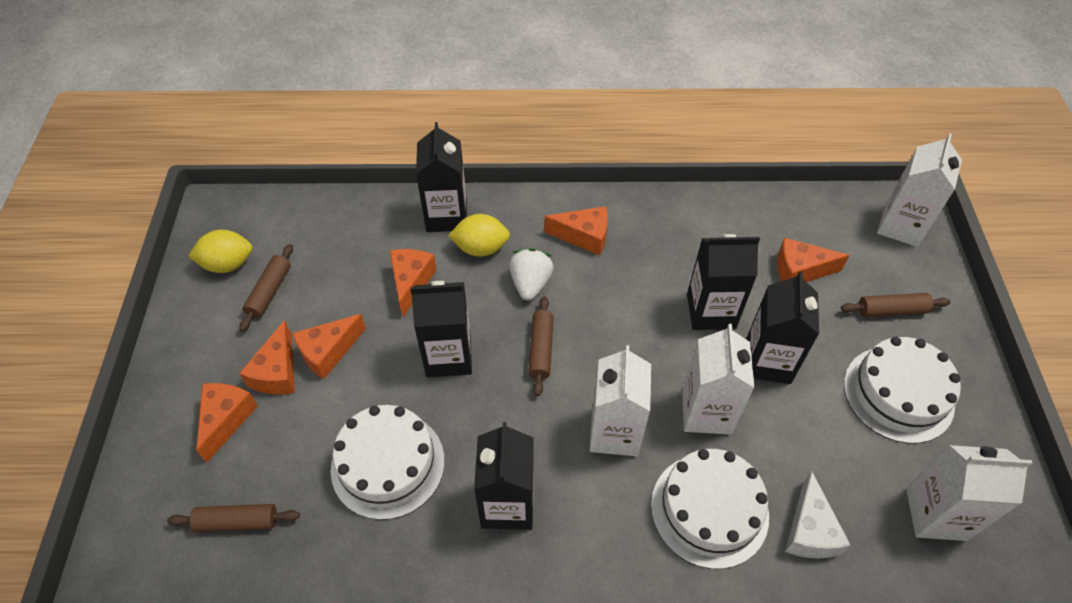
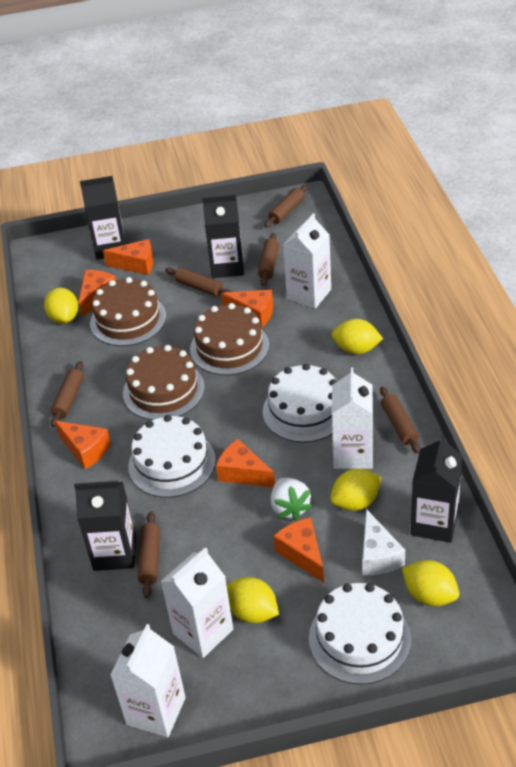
black carton: [410,281,472,377] [416,122,467,232] [474,422,534,530] [687,234,760,330] [746,271,819,384] = 5 -> [74,481,136,571] [80,176,126,260] [202,195,244,278] [411,435,463,543] = 4
brown cake: none = 0 -> [90,277,166,346] [123,345,205,420] [190,303,269,375] = 3
brown rolling pin: [167,504,300,532] [239,244,293,332] [528,296,554,396] [841,293,951,317] = 4 -> [51,361,83,427] [138,512,160,598] [165,267,232,297] [258,233,279,286] [264,185,308,228] [380,387,420,454] = 6
yellow lemon: [188,230,252,273] [448,214,510,257] = 2 -> [44,288,78,324] [227,577,279,623] [330,469,381,511] [331,319,383,354] [402,560,459,606] = 5

